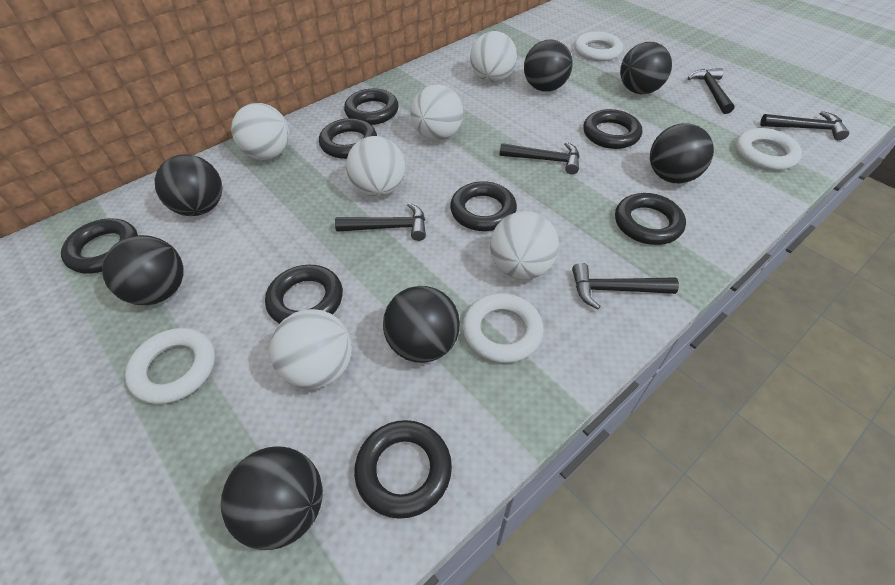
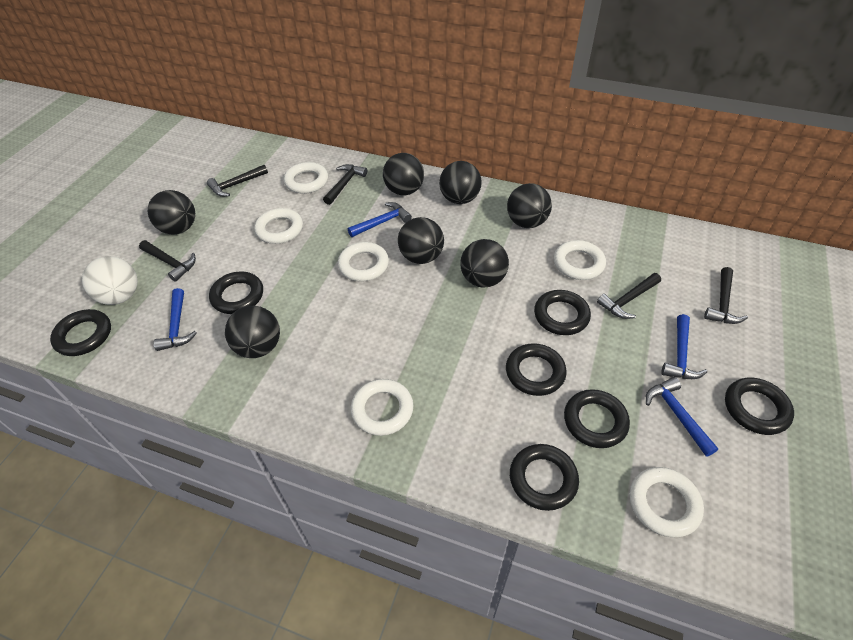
black ring: [61,218,138,274] [265,265,343,324] [319,118,377,159] [344,88,399,125] [354,420,452,519] [450,181,517,231] [583,109,642,149] [615,193,686,245] = 8 -> [50,309,111,356] [209,271,263,314] [506,343,567,396] [510,444,579,511] [534,290,591,335] [564,389,630,448] [725,377,794,435] = 7
blue hammer: none = 0 -> [154,288,197,351] [348,202,412,237] [646,377,719,456] [661,314,707,379] = 4
white ball: [231,103,289,160] [269,309,352,389] [346,136,405,197] [411,85,463,140] [470,31,517,82] [490,211,559,280] = 6 -> [82,256,138,305] = 1
white ring: [125,328,215,404] [462,293,544,363] [574,32,623,61] [736,128,802,171] = 4 -> [254,208,303,244] [284,162,328,194] [338,242,389,281] [351,379,414,436] [554,240,606,280] [630,467,704,538] = 6

